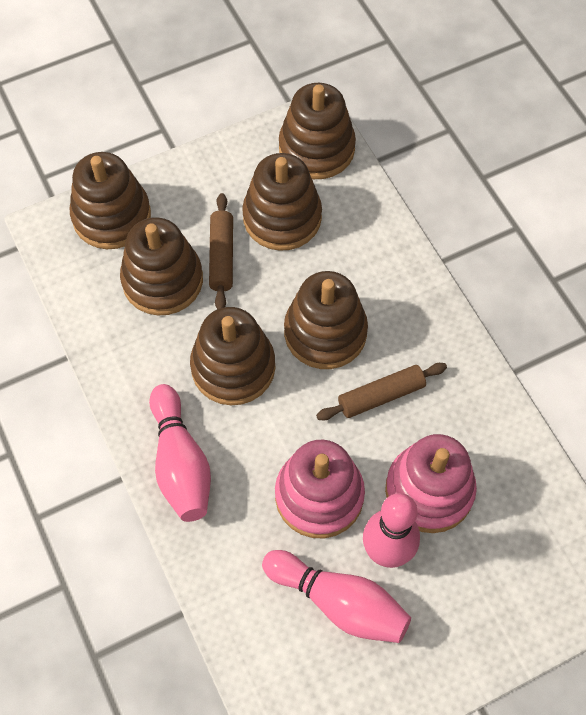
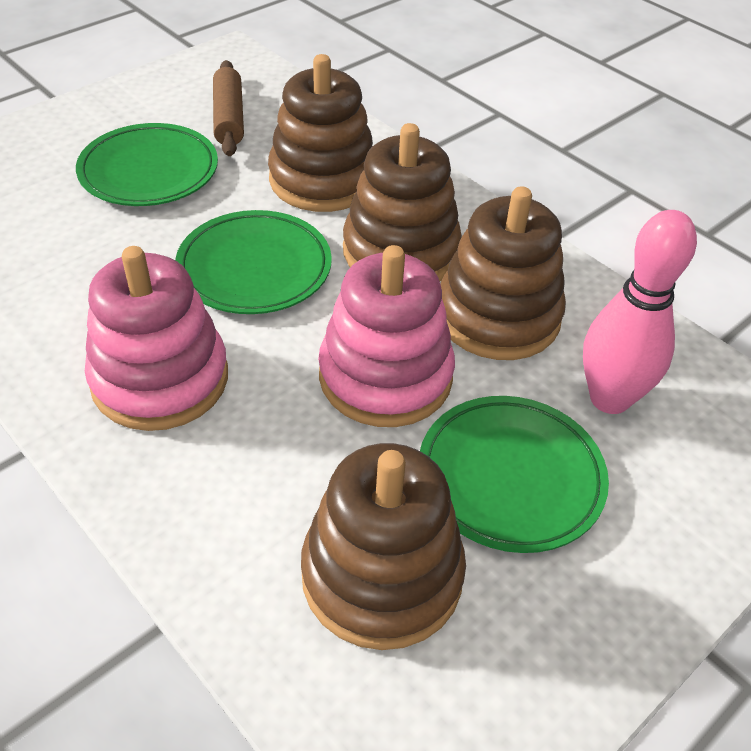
brown rolling pin: [209,193,233,309] [316,363,447,420] = 2 -> [213,60,244,156] = 1
brown stacking toy: [70,152,151,249] [120,217,203,315] [190,307,275,405] [242,153,322,251] [279,83,356,179] [284,271,368,369] = 6 -> [268,54,373,212] [301,443,466,650] [343,123,462,281] [440,186,566,360] = 4
green plate: none = 0 -> [76,123,218,206] [175,210,332,314] [420,396,609,553] = 3
pink bowling pin: [149,384,211,522] [262,550,411,643] [363,493,420,568] = 3 -> [583,210,697,414] = 1

